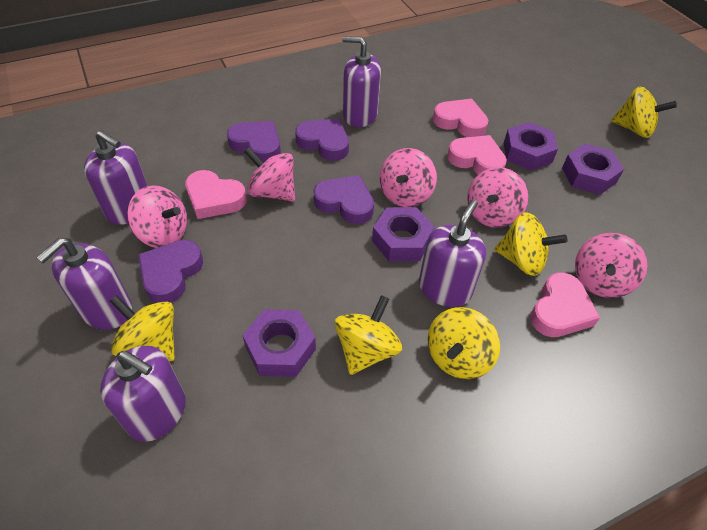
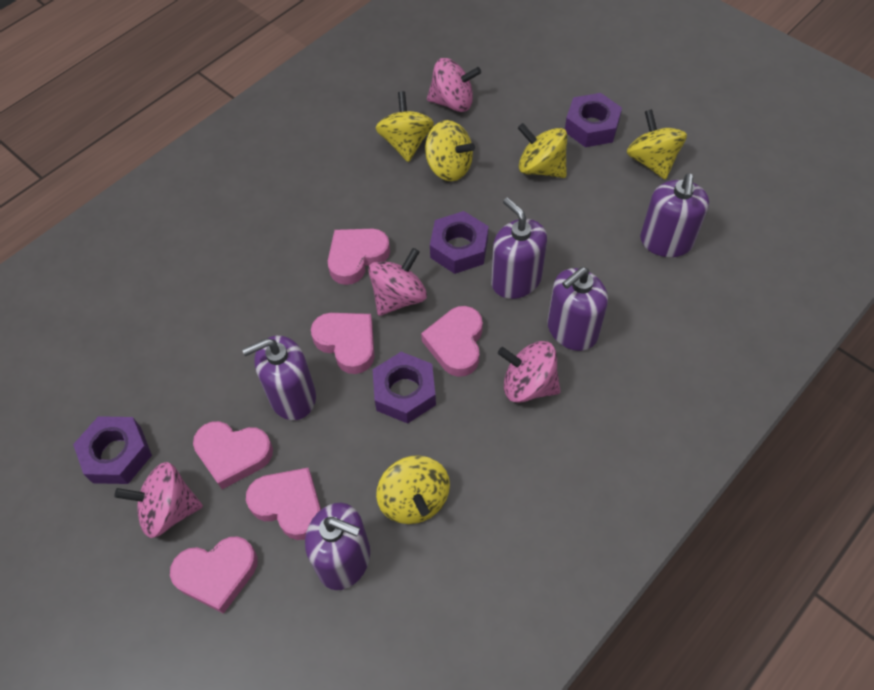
pink heart: [185,170,247,219] [433,99,489,137] [447,135,507,175] [530,273,600,337] = 4 -> [170,536,258,614] [193,421,273,489] [246,468,321,540] [311,313,374,374] [328,229,390,285] [421,306,483,377] = 6
pink spinning top: [127,185,187,248] [245,147,295,202] [379,148,437,207] [467,167,528,228] [575,233,647,298] = 5 -> [114,462,203,538] [368,248,427,316] [427,58,481,112] [498,341,561,403] = 4
purple heart: [138,240,203,303] [227,121,281,162] [295,119,349,161] [314,175,374,224] = 4 -> none = 0

